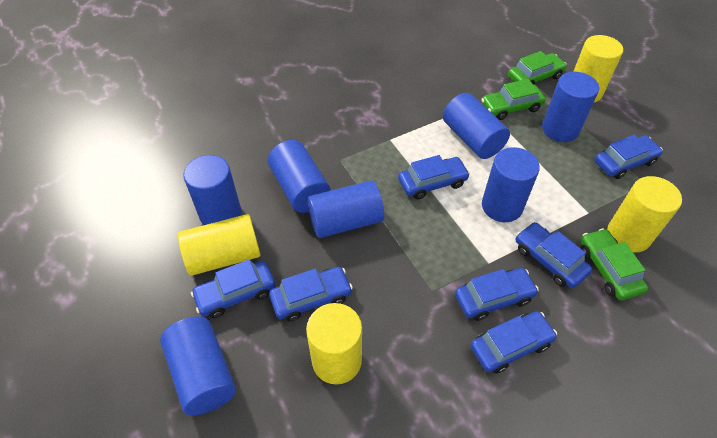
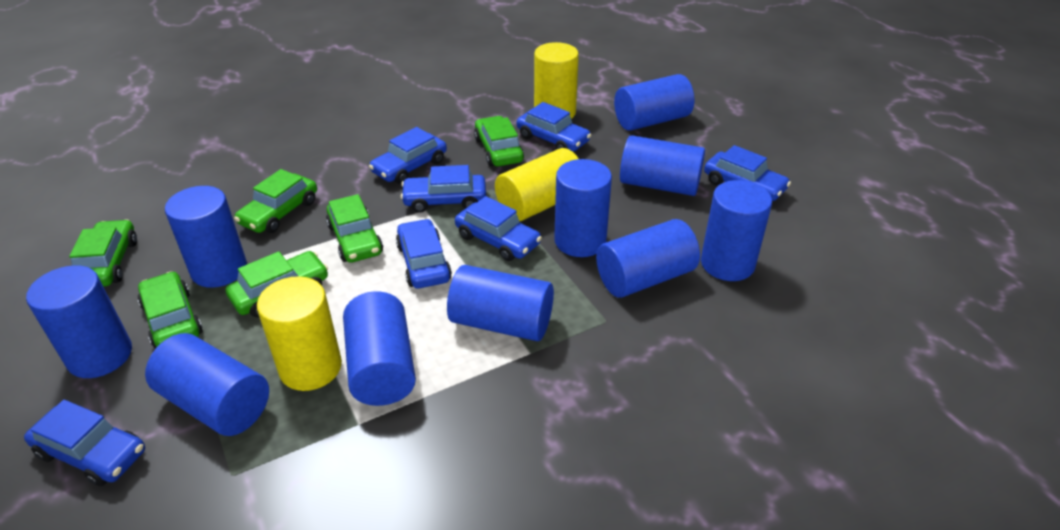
blue cylinder: [160,317,236,416] [183,155,241,225] [268,140,331,213] [307,180,384,238] [443,93,510,159] [482,147,540,222] [542,72,599,142] = 7 -> [26,265,132,378] [145,333,269,436] [165,186,247,288] [343,291,416,406] [447,265,554,341] [554,159,612,257] [596,219,700,298] [614,74,694,131] [620,135,705,196] [701,180,772,281] = 10
green car: [481,79,545,120] [508,51,567,85] [580,228,648,300] = 3 -> [69,219,137,287] [138,271,203,349] [225,251,328,317] [234,169,317,233] [326,194,383,263] [474,116,524,167] = 6
yellow cylinder: [178,214,261,276] [306,303,362,385] [573,35,623,102] [607,176,682,253] = 4 -> [257,276,342,391] [495,148,579,221] [534,42,579,119] = 3

